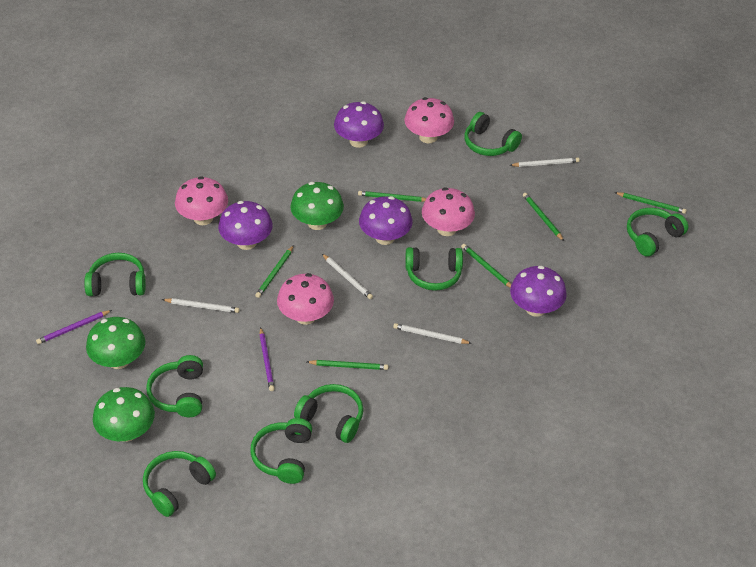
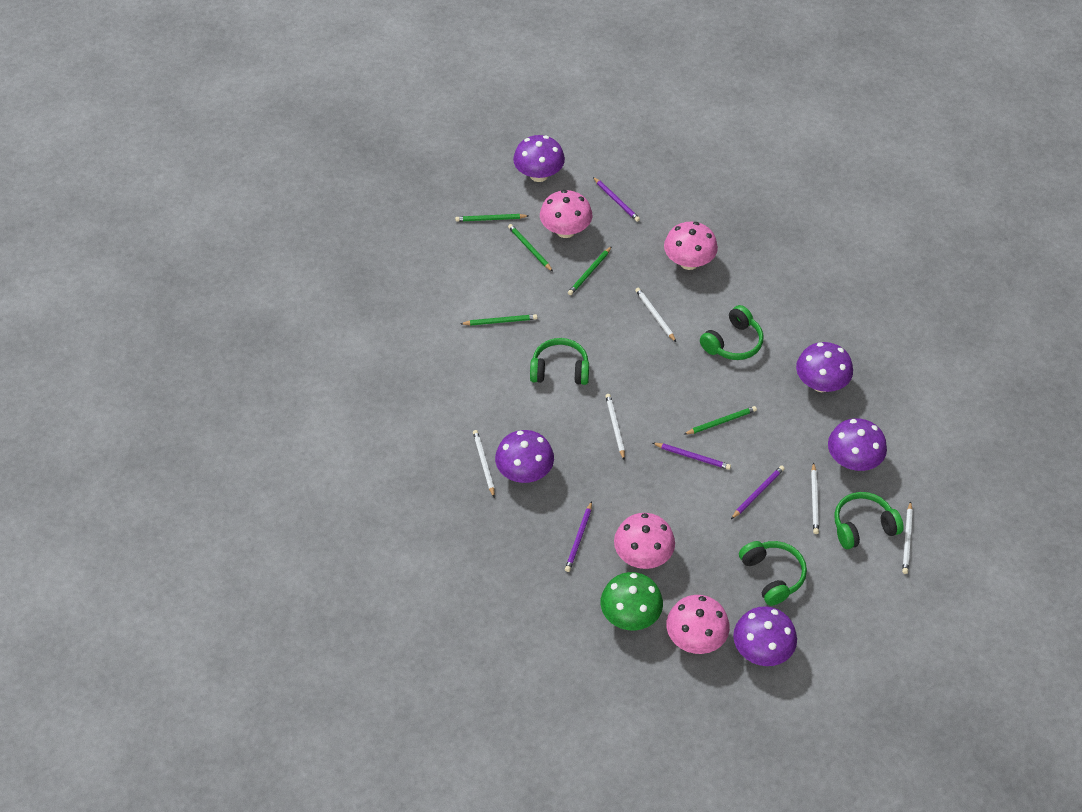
green headphones: [84,253,146,296] [143,451,216,517] [146,355,203,417] [250,418,312,484] [294,384,363,443] [405,247,463,291] [465,112,522,156] [627,208,688,257] = 8 -> [530,338,589,385] [700,305,763,360] [739,541,807,606] [834,492,904,549] = 4
green mushroom: [86,317,145,369] [93,387,155,442] [290,182,344,230] = 3 -> [601,572,663,630] = 1
green pencil: [255,245,294,298] [307,360,388,370] [358,191,426,202] [461,244,511,288] [523,193,564,241] [614,192,687,214] = 6 -> [455,214,529,222] [460,314,537,326] [508,224,553,272] [568,246,612,295] [683,406,757,435] = 5
purple mushroom: [218,201,273,250] [334,101,384,148] [359,196,413,245] [510,266,567,317] = 4 -> [495,430,554,483] [513,135,565,182] [733,606,797,666] [796,342,853,392] [828,418,887,471] = 5
purple pencil: [36,310,112,344] [259,327,275,391] = 2 -> [565,501,592,572] [593,177,640,222] [653,443,731,470] [731,466,785,519] = 4
white pencil: [162,298,240,313] [322,254,373,299] [393,323,472,344] [510,158,580,167] = 4 -> [473,430,495,497] [605,394,625,460] [635,288,676,342] [811,462,819,534] [902,501,913,574] = 5

